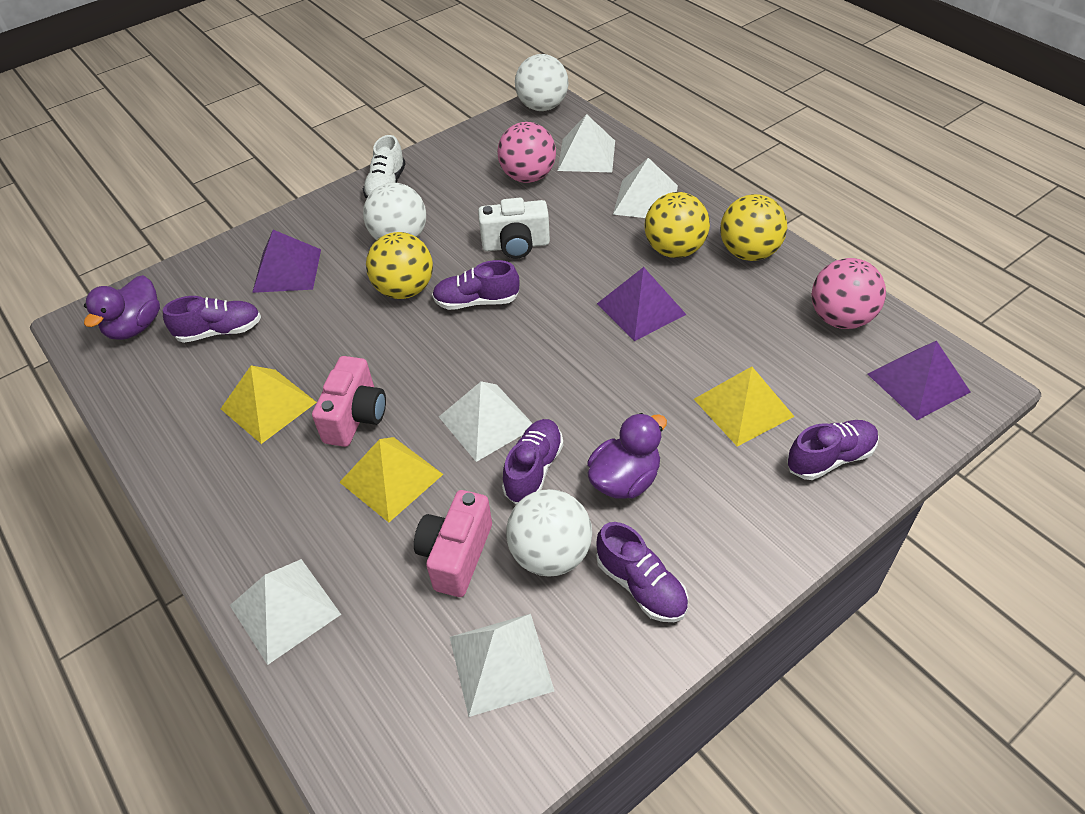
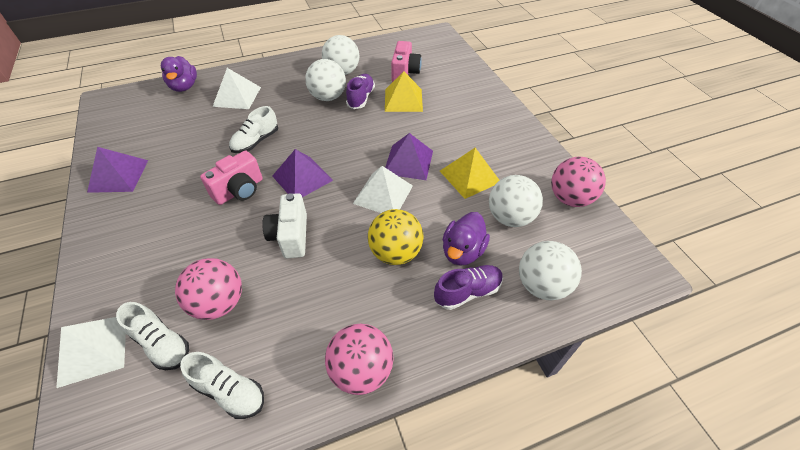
pink ball: [497,122,556,183] [811,258,886,329] = 2 -> [175,258,242,320] [325,324,394,395] [551,157,606,207] = 3
purple shoe: [163,296,261,343] [432,260,519,310] [502,419,563,504] [596,522,688,622] [787,420,879,480] = 5 -> [346,74,375,109] [434,265,503,310] = 2
white ball: [363,182,426,240] [506,489,592,577] [515,54,569,111] = 3 -> [305,59,346,101] [322,35,359,75] [489,175,543,227] [519,241,582,300] = 4
white pyramid: [230,559,341,665] [439,381,533,462] [450,614,554,717] [558,114,615,172] [613,158,678,218] = 5 -> [56,317,126,388] [212,68,261,109] [353,166,413,213] = 3
white shoe: [363,135,406,199] = 1 -> [116,302,189,370] [180,352,264,419] [229,106,278,153] = 3
yellow ball: [366,232,433,299] [645,192,710,258] [720,194,787,261] = 3 -> [368,209,424,265] = 1
yellow pyramid: [221,366,317,444] [339,437,443,522] [694,366,795,447] = 3 -> [385,71,423,112] [440,148,499,199] = 2

